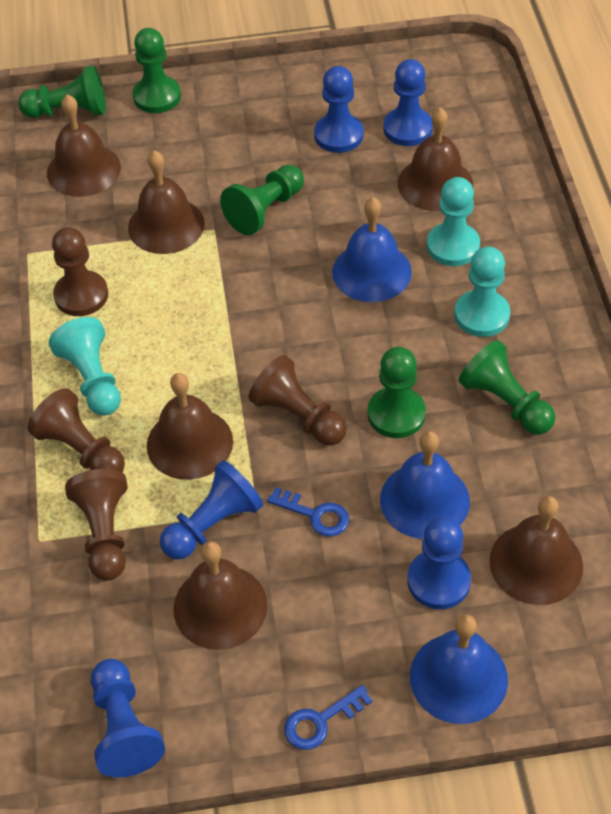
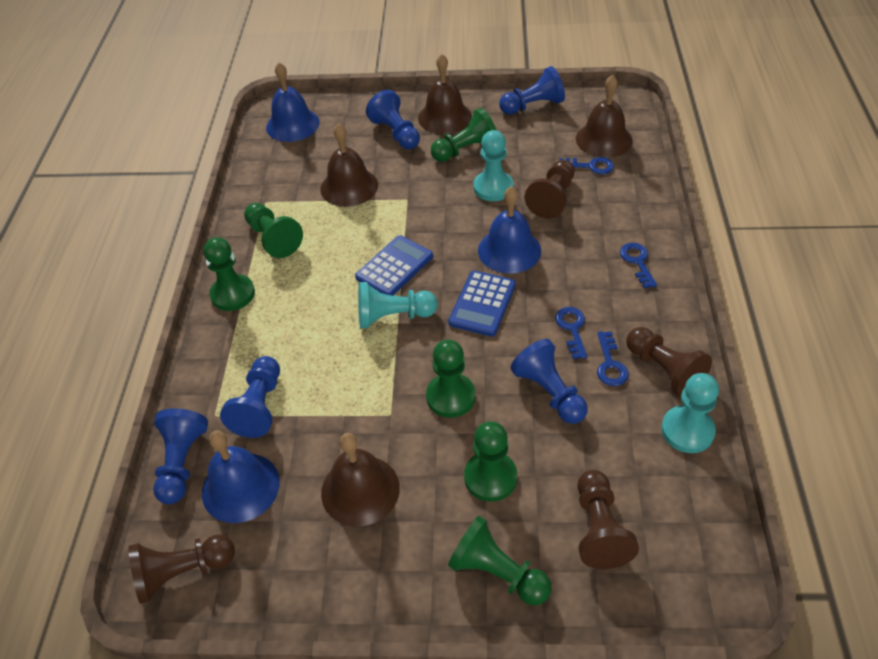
blue calculator: none = 0 -> [355,235,433,296] [448,270,516,336] = 2
blue key: [267,487,349,537] [284,685,372,750] = 2 -> [555,307,587,359] [559,157,614,174] [597,331,629,386] [620,243,657,288] = 4
brown bell: [47,94,121,197] [128,150,205,254] [147,373,233,480] [174,541,268,650] [398,107,473,211] [489,496,583,605] = 6 -> [320,123,378,207] [321,433,400,527] [418,54,472,134] [576,75,633,158] = 4
green pawn: [18,65,106,118] [132,28,181,113] [220,165,304,235] [368,347,426,438] [459,340,555,435] = 5 -> [203,237,255,311] [244,203,303,258] [426,340,475,418] [431,108,496,162] [448,516,551,605] [464,421,517,502] = 6

